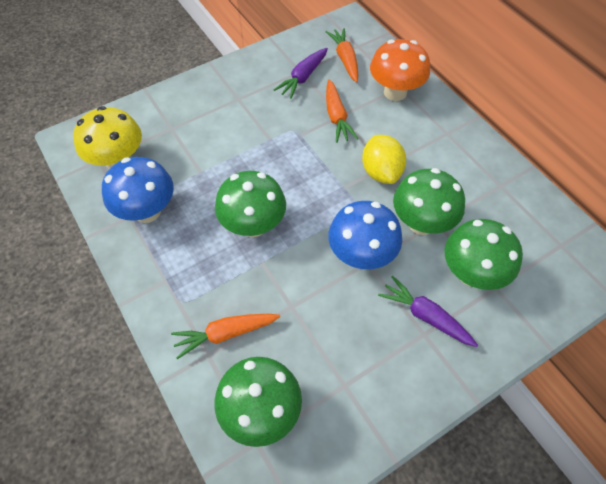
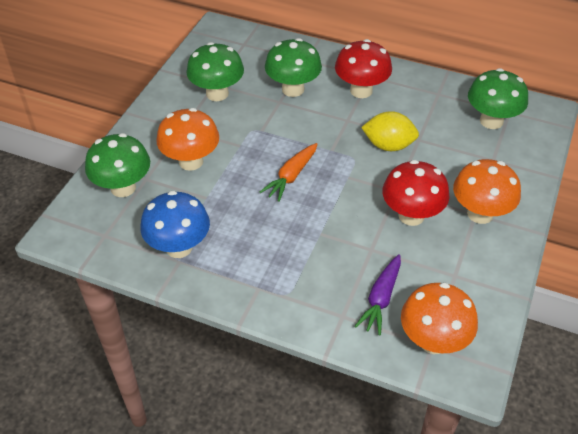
blue mushroom: [102,157,174,223] [328,201,402,269] = 2 -> [140,191,210,258] = 1
orange carrot: [171,314,280,359] [326,28,358,82] [326,79,358,143] = 3 -> [260,143,318,202] = 1
orange mushroom: [370,39,430,101] = 1 -> [156,108,219,171] [401,282,478,354] [453,159,521,224] = 3
purple carrot: [274,48,328,99] [378,275,478,347] = 2 -> [355,254,401,336] = 1
red mushroom: none = 0 -> [335,39,392,98] [382,160,450,226] = 2
yellow mushroom: [73,106,142,169] = 1 -> none = 0

